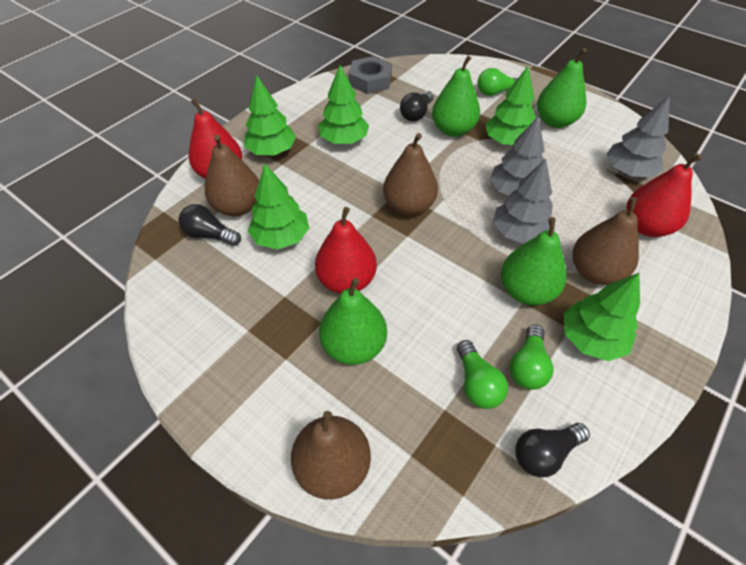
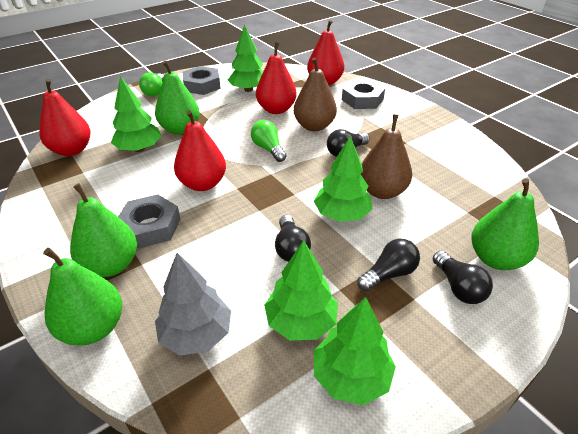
black light bulb: [178,204,241,246] [400,91,434,121] [515,423,590,478] = 3 -> [275,215,311,262] [327,129,370,157] [357,239,420,291] [432,251,493,304] = 4
brown pear: [205,135,259,216] [291,411,371,500] [383,133,438,216] [573,197,639,285] = 4 -> [294,58,337,131] [361,114,412,199] = 2
green light bulb: [457,340,508,409] [478,68,518,96] [510,325,554,390] = 3 -> [139,72,163,96] [251,120,287,162] = 2
grey nut: [349,56,392,94] = 1 -> [118,194,181,249] [183,66,221,95] [342,80,385,109] = 3
grey tree: [490,116,545,196] [493,159,553,244] [607,96,670,178] = 3 -> [155,253,231,356] = 1
red pear: [189,98,242,179] [315,207,377,294] [626,154,702,237] = 3 -> [39,79,91,156] [174,110,226,191] [256,42,297,114] [307,20,344,85] = 4

